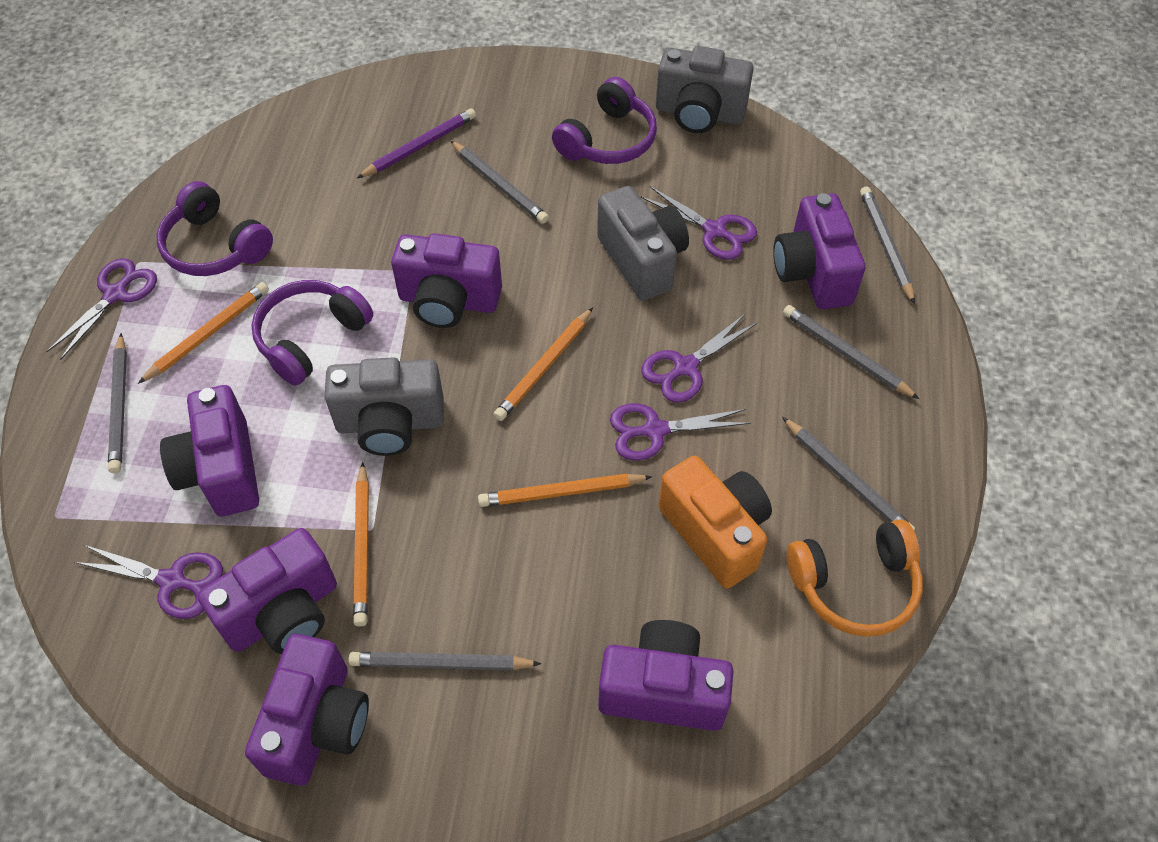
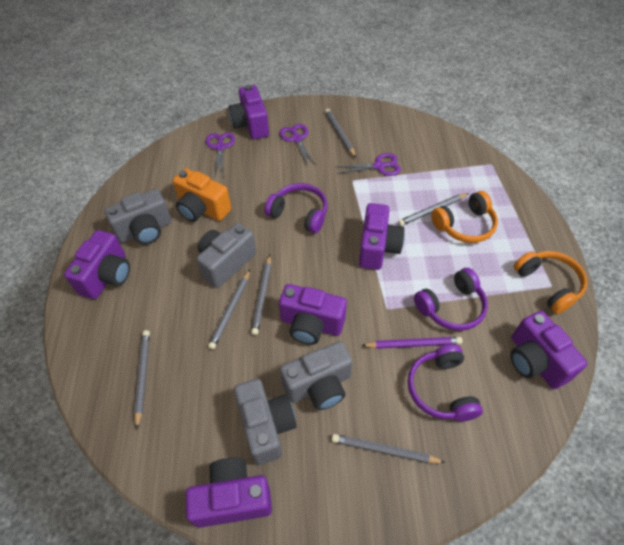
grey camera: [325,357,444,456] [597,186,689,301] [656,46,753,133] = 3 -> [104,189,172,244] [196,223,256,288] [234,379,297,465] [280,341,353,410] = 4
orange headphones: [787,519,923,637] = 1 -> [431,191,498,243] [514,251,587,314] = 2
orange pencil: [138,282,269,384] [353,462,369,626] [478,474,652,507] [493,307,593,421] = 4 -> none = 0
purple scissors: [46,258,157,360] [74,544,223,619] [610,403,751,461] [641,186,757,260] [641,314,758,403] = 5 -> [206,132,235,176] [279,124,316,166] [336,153,401,176] = 3

